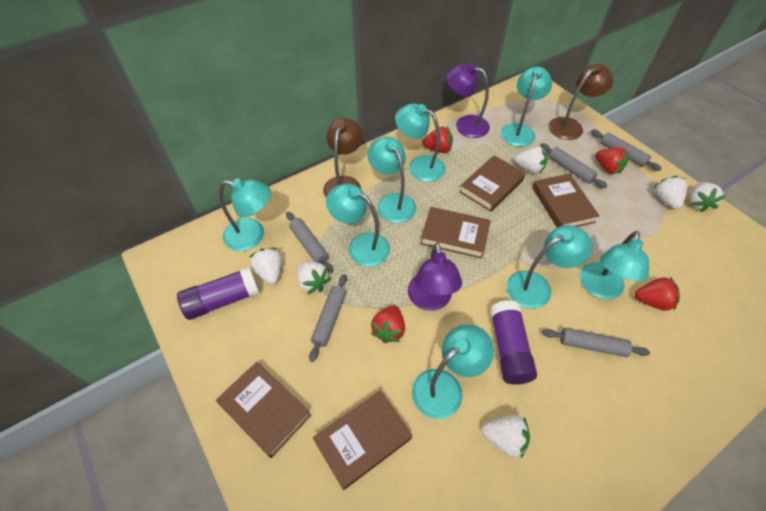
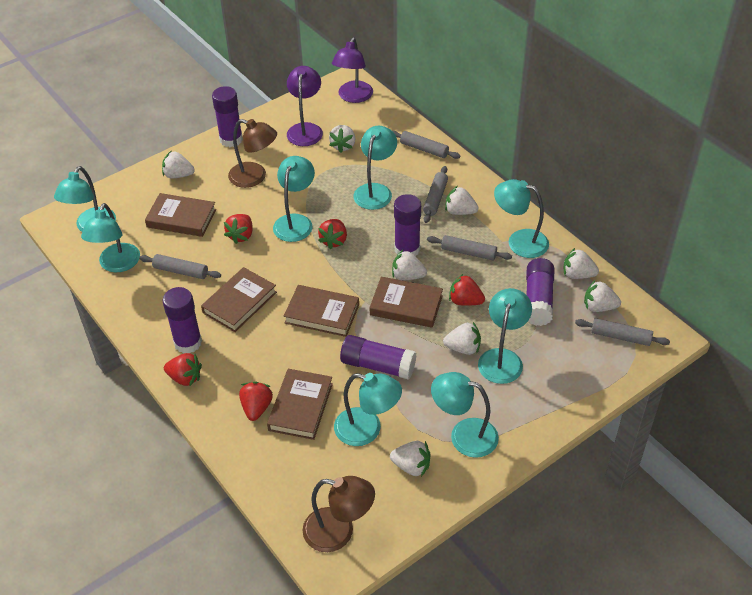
purple glue stick: [177,267,260,320] [490,300,537,385] = 2 -> [163,287,202,354] [212,86,243,147] [340,335,416,380] [394,194,421,256] [526,258,554,326] = 5
red strawberry: [371,305,405,343] [422,127,453,153] [595,147,630,174] [635,277,680,311] = 4 -> [164,353,202,387] [224,214,253,244] [239,382,273,421] [318,219,347,249] [449,274,485,306] = 5
white strawberry: [249,247,282,285] [297,261,331,294] [482,415,530,458] [514,146,547,174] [653,176,687,209] [689,182,725,212] = 6 -> [162,151,195,178] [329,125,355,153] [390,441,431,477] [392,250,427,280] [443,322,481,355] [445,186,479,215] [564,248,599,279] [584,280,621,312] = 8

